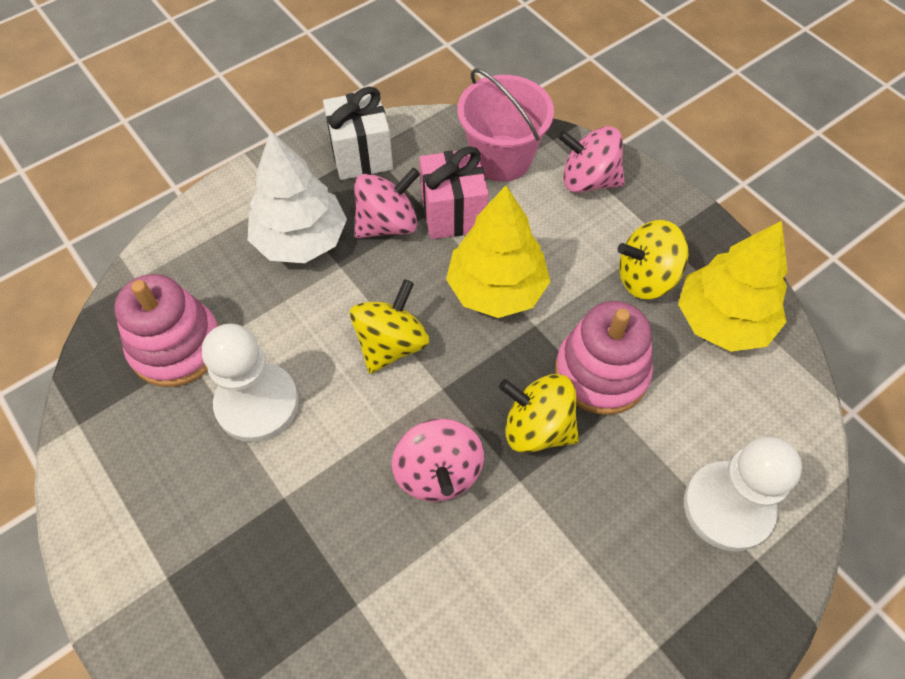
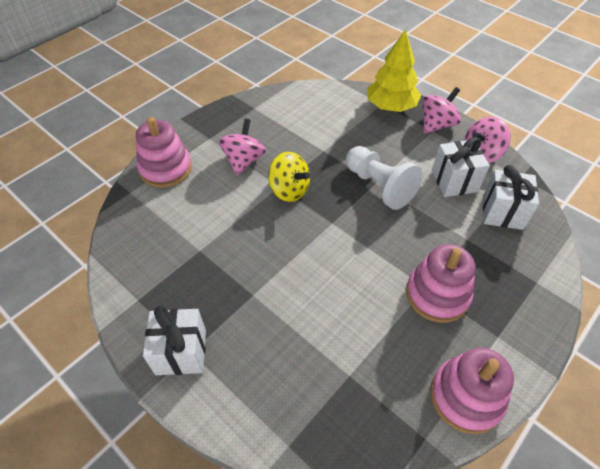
pink bucket: [457,68,554,182] = 1 -> none = 0
pink gift: [419,146,489,239] = 1 -> none = 0
pink stacking toy: [114,274,219,387] [555,301,653,415] = 2 -> [136,117,192,188] [406,244,475,323] [430,348,514,434] = 3
white gift: [323,87,393,180] = 1 -> [143,306,206,375] [432,137,490,197] [483,165,539,230] = 3
white pawn: [202,324,299,443] [684,436,802,552] = 2 -> [346,146,423,210] = 1
white tree: [248,131,347,263] = 1 -> none = 0
yellow spinning top: [350,279,429,374] [499,374,579,453] [618,220,688,299] = 3 -> [268,152,310,202] = 1
yellow tree: [446,185,550,318] [678,221,788,352] = 2 -> [367,29,421,112] = 1

